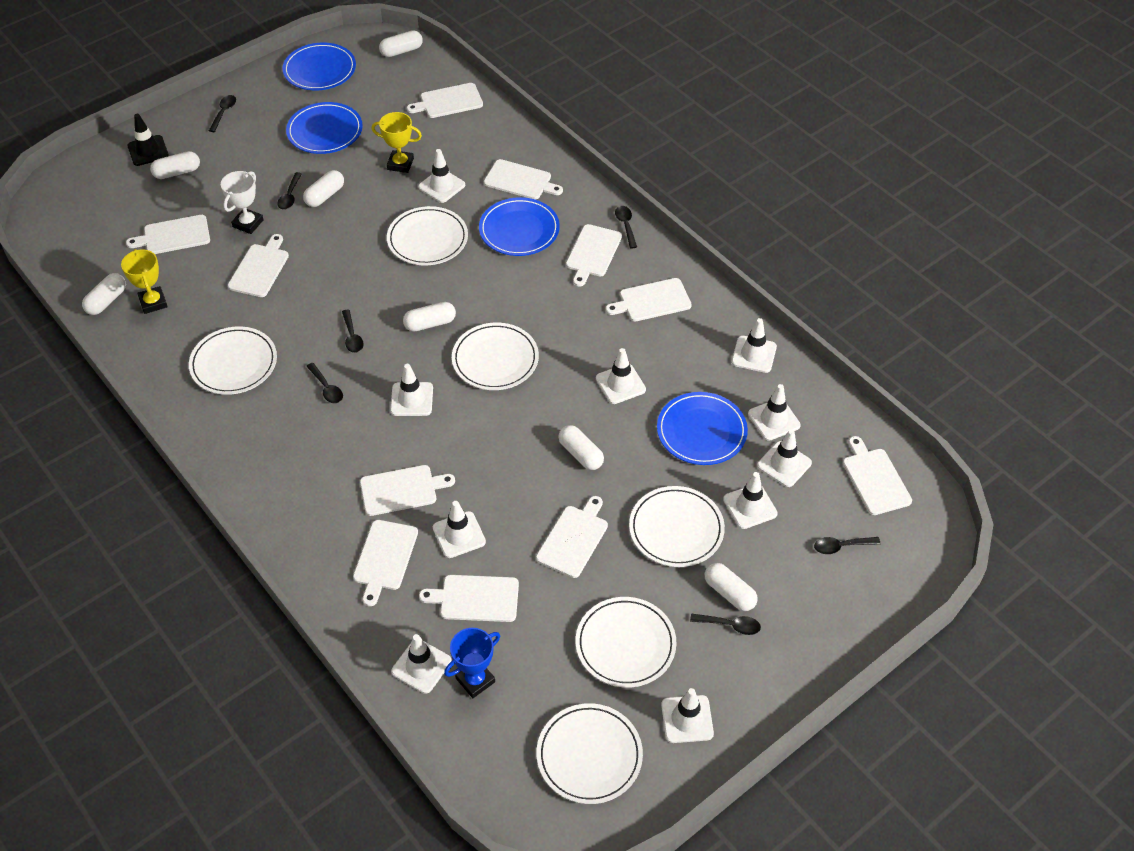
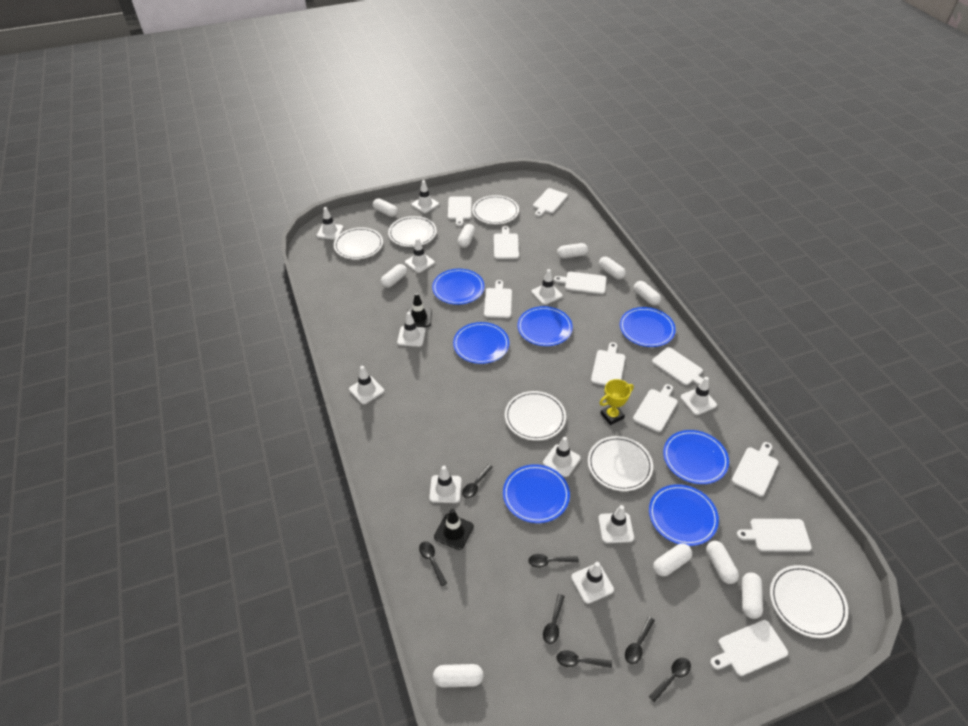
black traffic cone: [127,114,169,166] = 1 -> [407,293,432,327] [434,509,474,550] = 2
blue plate: [282,43,356,90] [286,102,363,154] [479,197,560,256] [657,392,748,465] = 4 -> [432,269,485,305] [453,322,509,364] [503,464,570,523] [517,306,573,346] [620,307,676,347] [649,484,719,546] [663,430,729,484] = 7
blue trophy: [444,628,500,698] = 1 -> none = 0
white capsule: [82,273,126,315] [150,151,200,179] [303,170,344,207] [379,30,423,57] [403,302,456,332] [558,425,604,470] [705,563,758,611] = 7 -> [373,198,398,217] [381,264,407,288] [433,664,484,688] [458,224,475,248] [557,243,588,258] [599,257,626,280] [634,281,661,306] [653,543,692,577] [706,541,739,584] [742,573,763,619] = 10
white traffic cone: [390,364,433,416] [391,634,452,694] [418,149,465,203] [433,501,486,558] [596,348,646,404] [661,688,714,743] [723,472,778,529] [732,318,777,373] [748,384,801,441] [757,429,812,487] = 10 -> [317,207,343,240] [349,366,384,404] [397,312,426,347] [405,238,435,273] [411,180,439,213] [429,466,462,503] [532,269,563,305] [543,437,581,477] [571,562,614,604] [598,505,634,543] [680,377,717,415] = 11
white trophy: [221,171,264,234] = 1 -> none = 0
yellow trophy: [121,249,168,314] [372,112,422,173] = 2 -> [599,379,634,425] = 1

